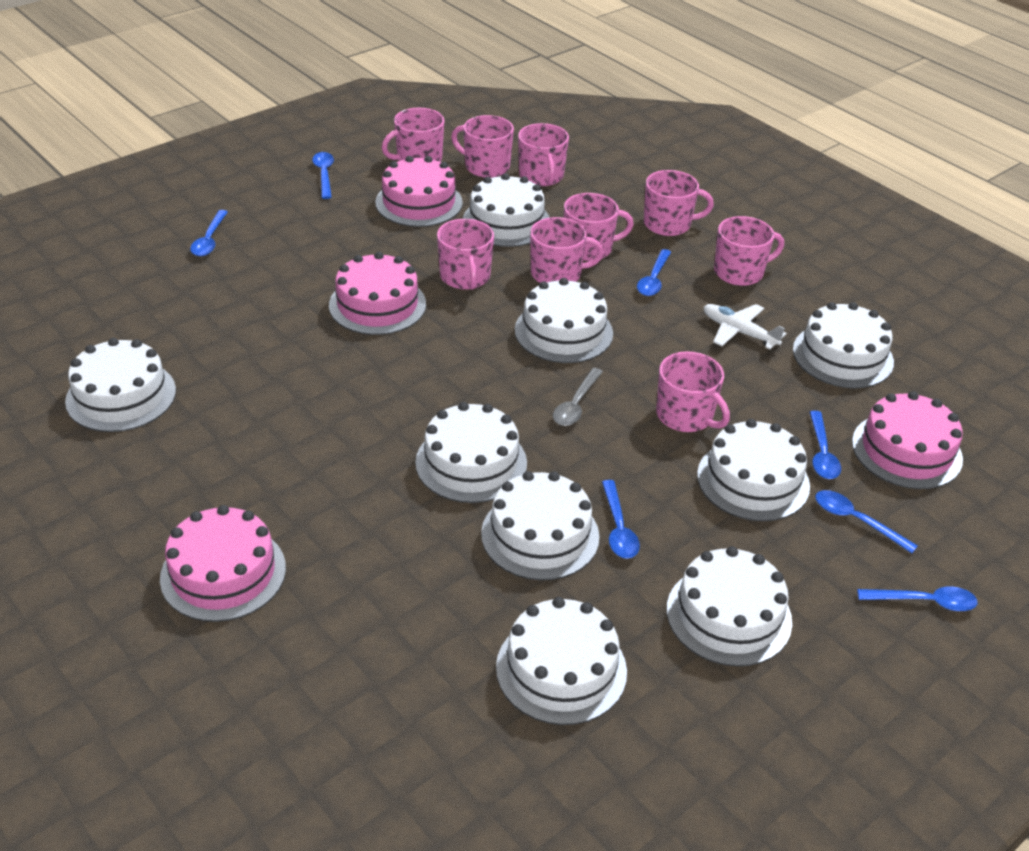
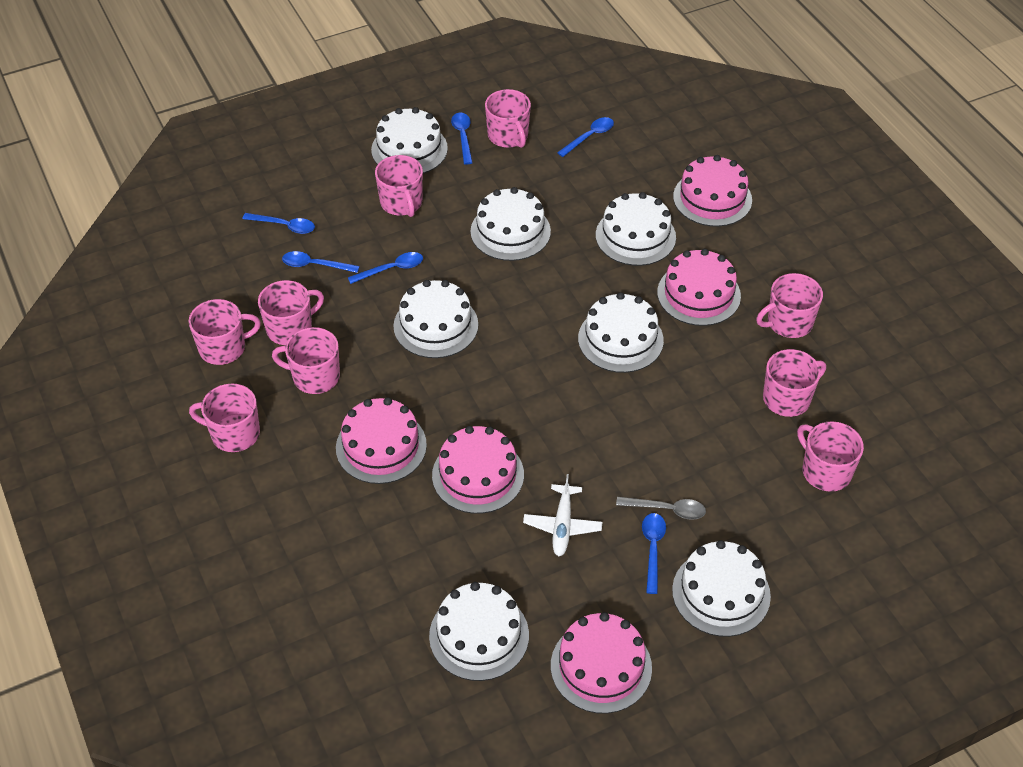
blue spoon: [190,210,228,256] [312,152,334,199] [602,480,640,559] [637,249,671,296] [810,411,841,479] [815,490,918,553] [857,586,978,611] = 7 -> [242,213,315,234] [282,251,360,273] [348,252,423,284] [451,113,473,165] [557,117,614,157] [642,513,666,594] = 6
pink cake: [160,505,286,622] [329,252,426,335] [375,156,463,227] [852,391,963,489] = 4 -> [336,397,427,484] [432,426,524,514] [551,612,652,714] [657,249,741,326] [673,155,752,227] = 5
white cake: [65,338,176,432] [415,402,527,503] [463,173,550,247] [481,471,600,580] [496,597,627,725] [515,278,613,363] [667,546,792,666] [697,419,810,521] [793,302,894,388] = 9 -> [371,107,448,174] [393,280,478,358] [429,582,529,681] [470,187,551,261] [578,292,664,373] [596,192,676,266] [672,540,771,637] = 7

